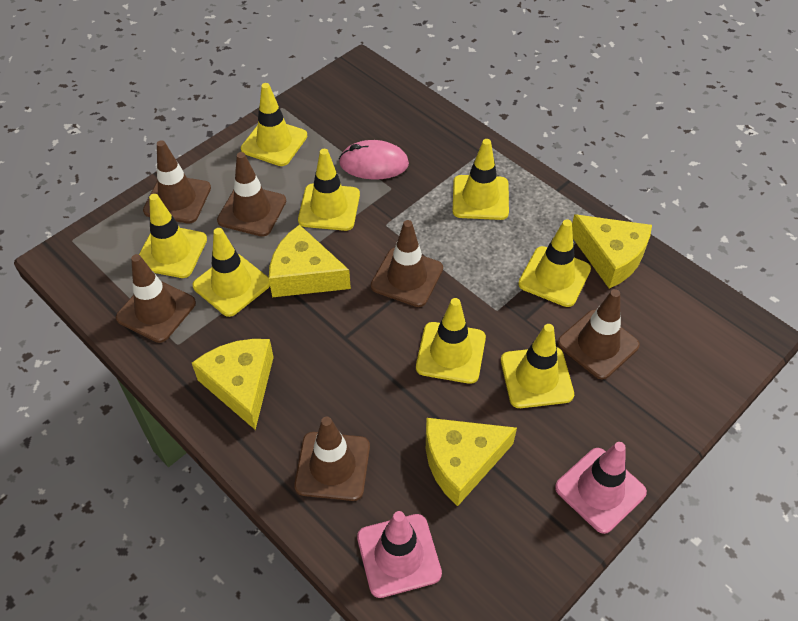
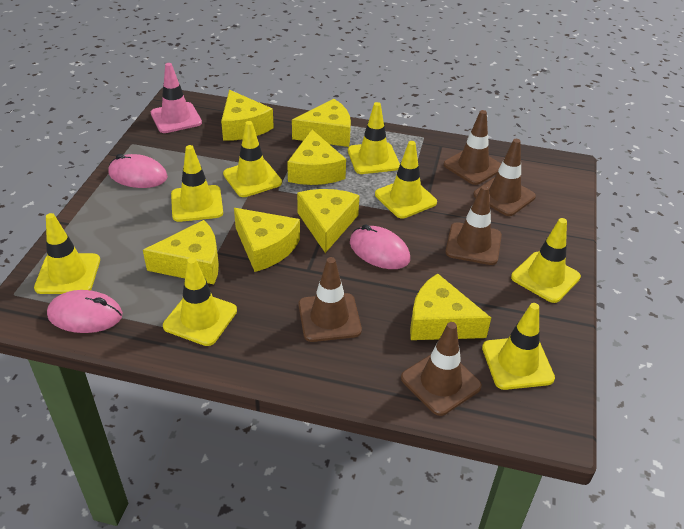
brown traffic cone: [116,254,196,343] [143,140,211,223] [217,152,286,237] [294,417,370,501] [371,220,443,307] [557,289,640,380] = 6 -> [298,257,362,342] [401,322,482,416] [444,110,501,185] [445,185,502,265] [473,139,536,216] = 5
pink mouse: [339,140,409,180] = 1 -> [47,290,123,333] [108,154,168,188] [350,224,410,269] = 3
pink traffic cone: [357,511,442,598] [555,442,647,534] = 2 -> [151,63,202,133] = 1
yellow cheese: [192,339,274,430] [269,225,351,297] [426,418,517,506] [572,214,652,288] = 4 -> [143,220,219,284] [221,90,274,141] [234,208,300,272] [287,130,346,185] [292,99,351,147] [297,189,359,253] [410,273,491,340] = 7

